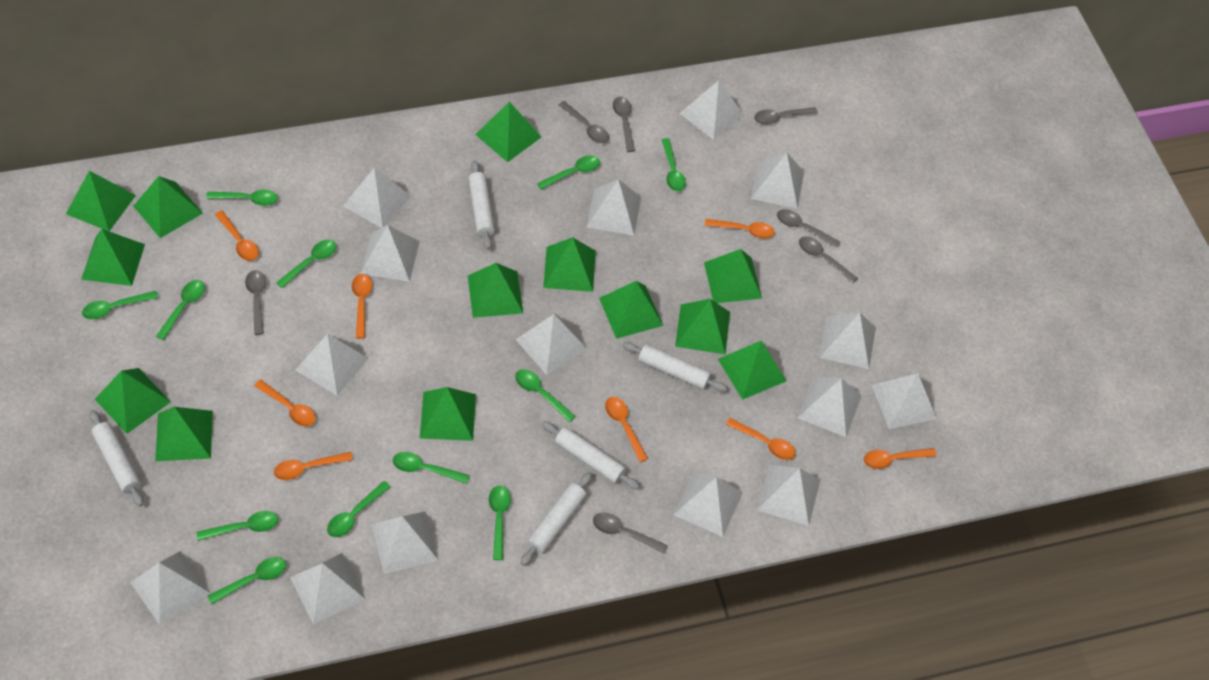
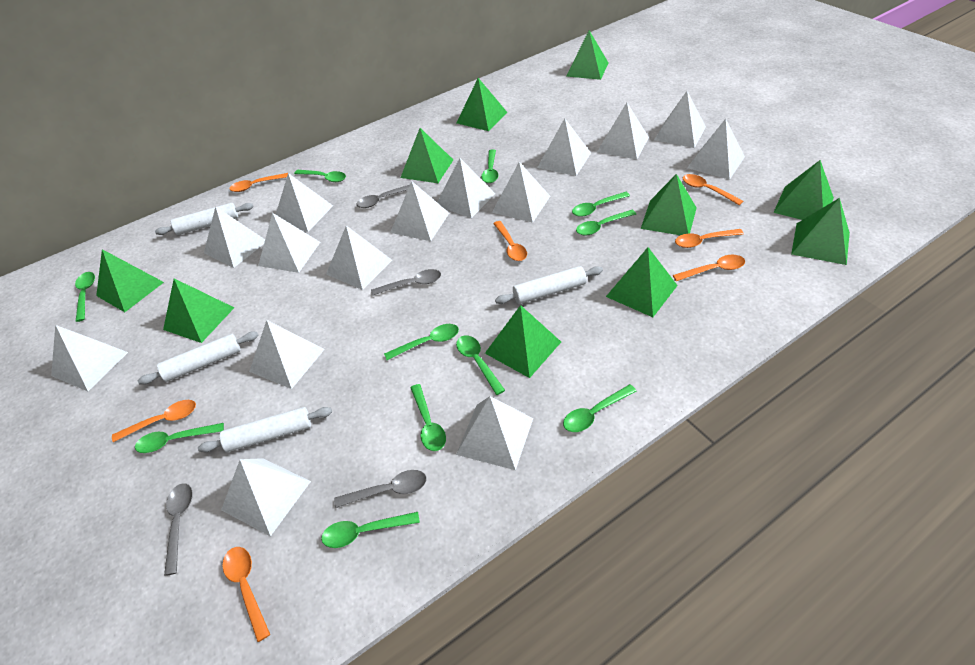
green pyramid: [66,171,136,231] [81,229,145,286] [95,368,171,434] [133,176,203,238] [155,407,213,461] [420,387,476,441] [468,263,523,318] [475,102,541,162] [543,237,596,292] [599,281,663,339] [675,299,730,354] [704,249,762,303] [718,341,786,400] = 13 -> [96,249,164,312] [163,278,234,343] [400,128,453,183] [457,78,508,131] [485,305,561,378] [566,30,609,80] [606,247,678,317] [641,174,697,235] [773,160,834,220] [791,198,850,265] = 10
green spoon: [82,291,158,319] [156,280,205,340] [197,511,278,541] [206,190,278,206] [208,557,286,604] [276,240,336,288] [327,481,391,537] [393,452,469,484] [489,485,511,560] [515,369,576,422] [537,155,600,190] [662,138,686,191] = 12 -> [75,272,95,322] [135,423,224,453] [294,170,346,182] [321,512,420,548] [384,324,459,360] [410,384,446,451] [456,335,505,395] [481,149,498,183] [563,384,637,432] [572,192,630,217] [576,210,636,236] = 11
grey spoon: [245,270,266,335] [559,101,609,143] [593,512,668,554] [613,97,635,152] [754,107,818,125] [777,209,841,248] [799,236,858,283] = 7 -> [164,483,193,576] [334,470,427,508] [356,185,410,208] [371,269,441,296] = 4
orange spoon: [215,210,259,261] [254,379,316,426] [274,452,353,480] [352,274,372,339] [605,397,648,462] [705,219,775,239] [726,418,796,460] [864,448,936,469] = 8 -> [112,400,196,442] [222,547,270,642] [230,173,288,192] [493,221,527,261] [673,255,745,281] [675,229,744,248] [683,174,743,205] = 7
white rolling pin: [90,410,144,507] [468,160,495,250] [521,472,592,566] [542,421,640,490] [622,342,728,392] = 5 -> [138,332,259,385] [155,203,254,235] [198,407,332,452] [495,266,603,304] = 4

